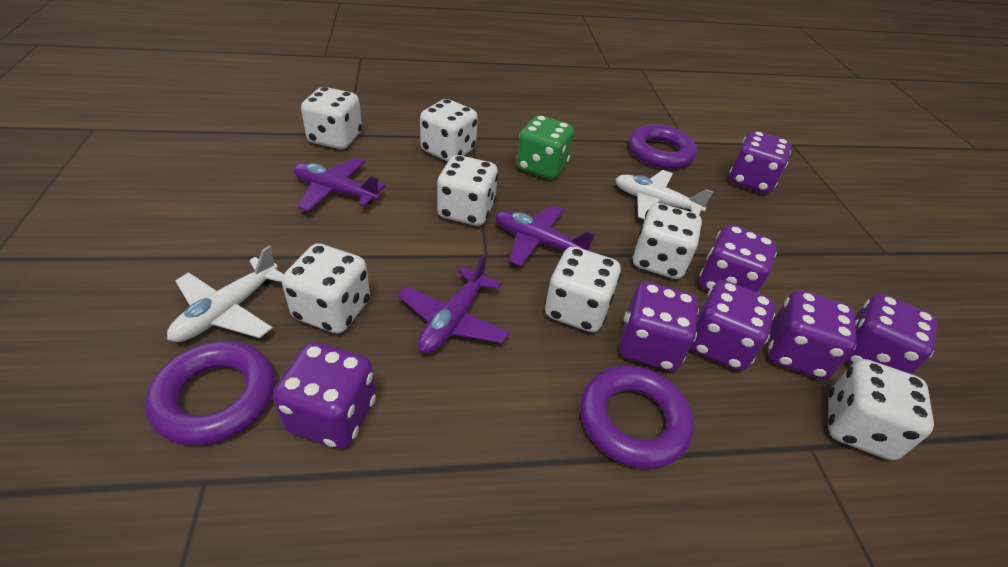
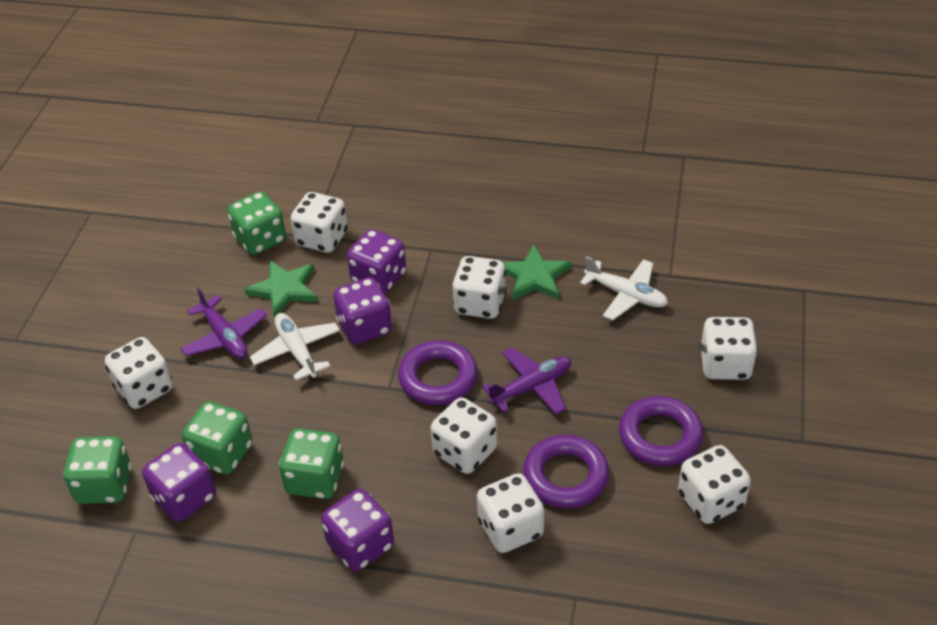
green dice: [516,115,574,179] = 1 -> [63,436,132,504] [182,401,252,475] [228,192,286,255] [279,428,344,499] = 4
green star: none = 0 -> [244,260,318,318] [503,244,572,300] = 2
purple dice: [273,342,376,449] [619,282,699,371] [690,280,775,371] [699,225,777,293] [729,131,791,193] [768,290,857,379] [845,294,937,374] = 7 -> [142,443,216,522] [321,489,394,571] [333,277,392,345] [347,229,406,294] = 4
purple plane: [294,157,386,212] [398,254,510,354] [495,205,595,266] = 3 -> [180,287,267,359] [482,347,571,414] = 2

